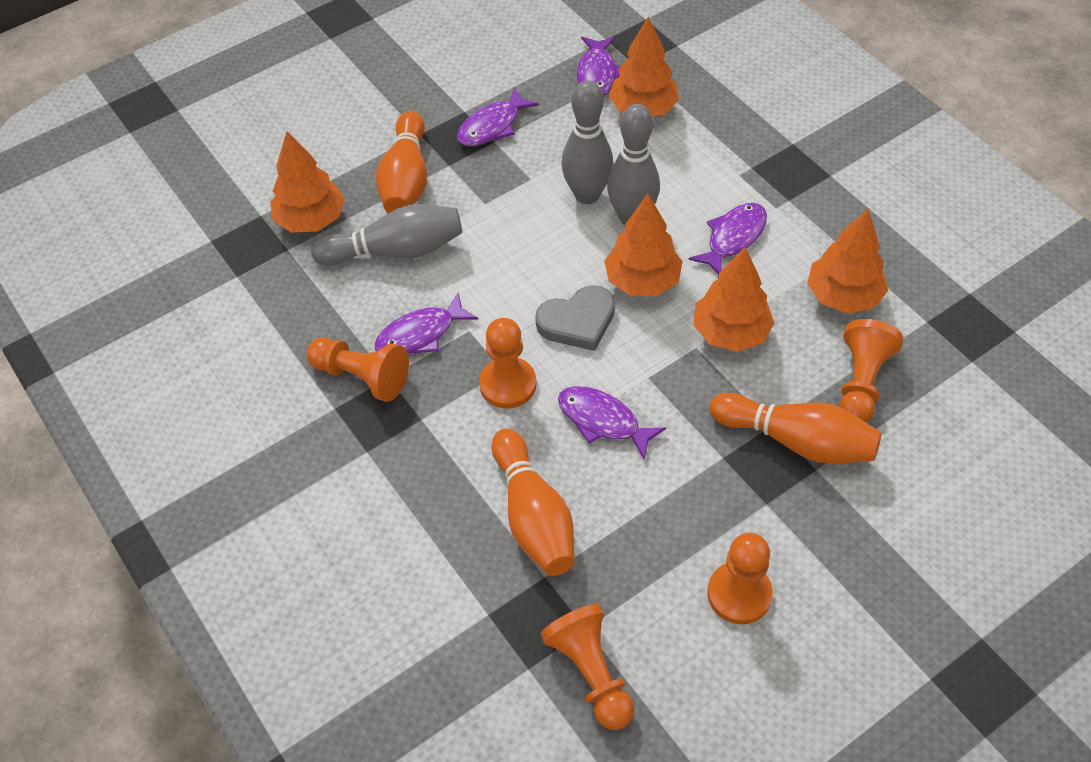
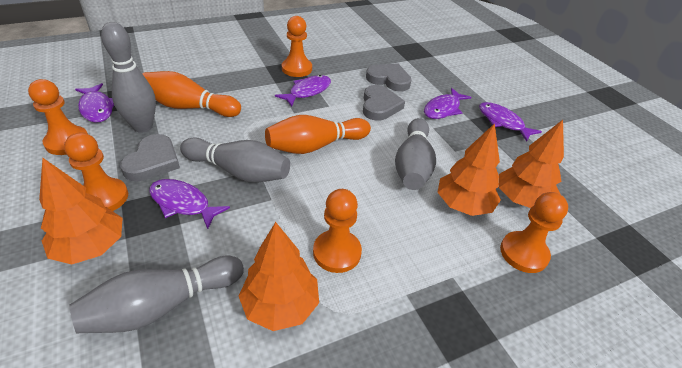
grey bowling pin: [311,204,462,266] [561,80,613,204] [607,104,660,225] = 3 -> [69,256,244,333] [101,22,156,133] [180,137,290,183] [395,118,436,190] = 4
grey heart: [535,285,615,351] = 1 -> [120,134,180,181] [363,85,405,121] [366,63,412,91] = 3
orange bowling pin: [376,111,427,213] [492,429,574,576] [709,393,882,464] = 3 -> [142,71,241,117] [265,115,371,154] = 2
orange tree: [270,131,345,233] [604,194,683,296] [609,17,679,117] [693,247,775,352] [807,209,888,314] = 5 -> [39,158,122,264] [239,222,319,331] [437,123,501,216] [499,120,564,208] = 4

